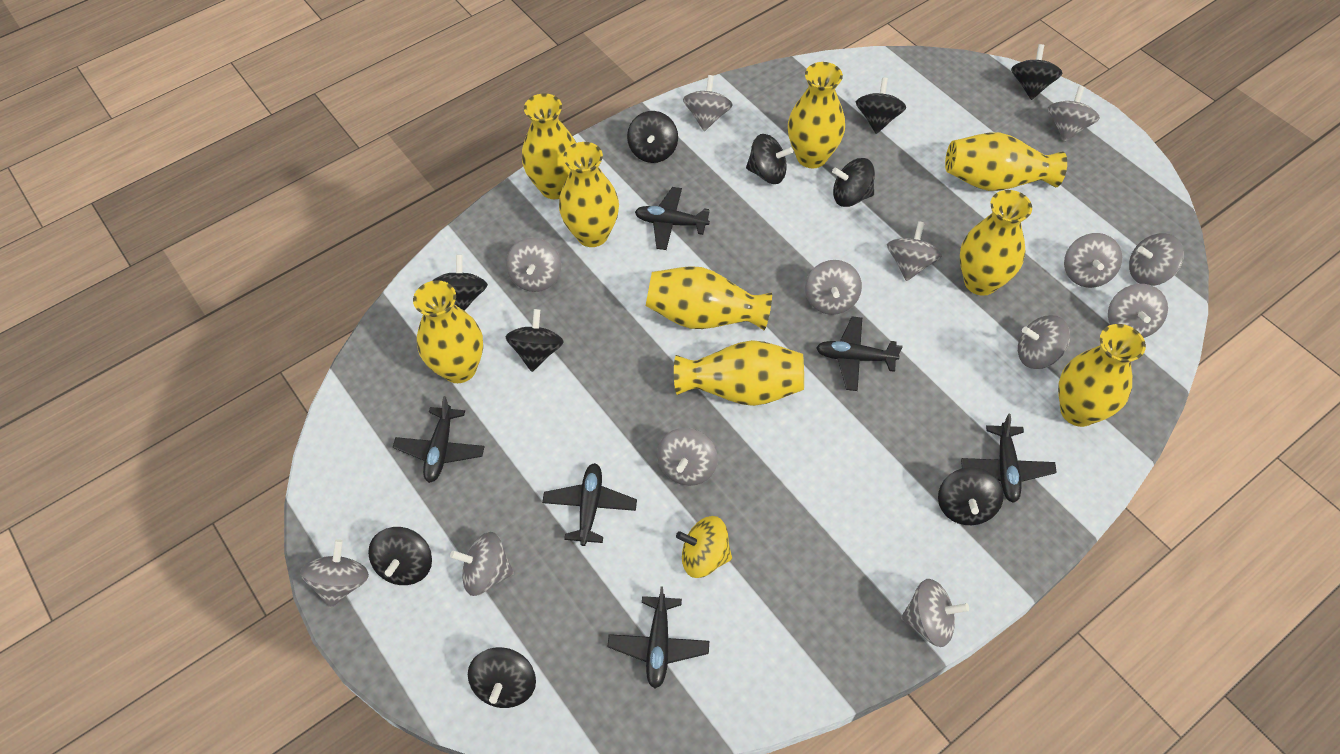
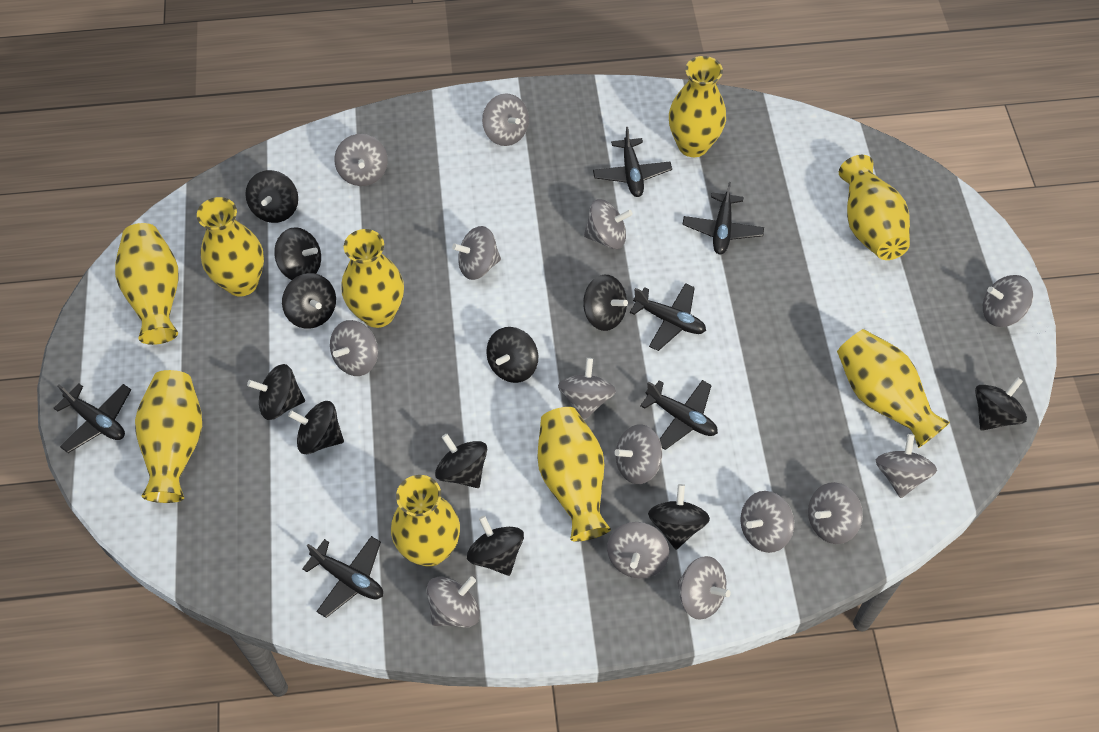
black spinning top: [368,527,432,585] [432,255,488,311] [468,647,536,708] [506,309,564,372] [627,111,678,163] [746,134,793,184] [832,158,875,207] [856,77,906,134] [938,467,1004,525] [1011,44,1063,100] = 10 -> [245,170,298,223] [247,364,305,420] [274,227,321,280] [282,273,336,329] [288,401,344,454] [435,434,487,488] [467,516,524,576] [486,327,538,383] [583,275,628,331] [648,484,710,550] [975,377,1027,431] = 11
grey spinning top: [300,539,369,608] [450,532,514,596] [506,238,561,292] [657,428,718,486] [683,75,733,131] [805,260,862,315] [887,221,942,281] [901,579,969,647] [1018,315,1070,369] [1048,86,1100,142] [1064,233,1122,288] [1108,284,1168,338] [1129,233,1184,286] = 13 -> [330,320,378,376] [334,134,388,186] [427,576,480,627] [452,226,501,280] [482,93,529,146] [558,358,616,420] [584,199,633,249] [607,522,669,578] [614,424,662,484] [677,556,731,620] [741,491,794,553] [808,482,863,544] [876,434,937,498] [983,275,1033,327] = 14
yellow spinning top: [676,516,732,578] = 1 -> none = 0

